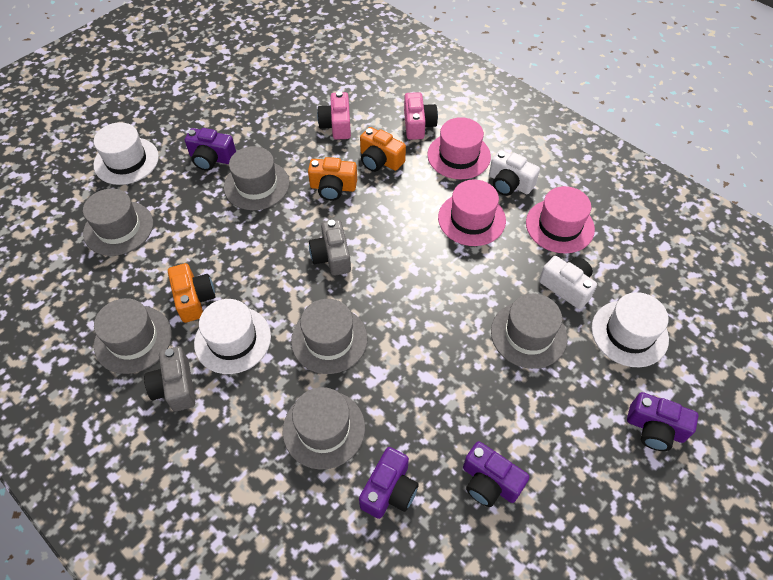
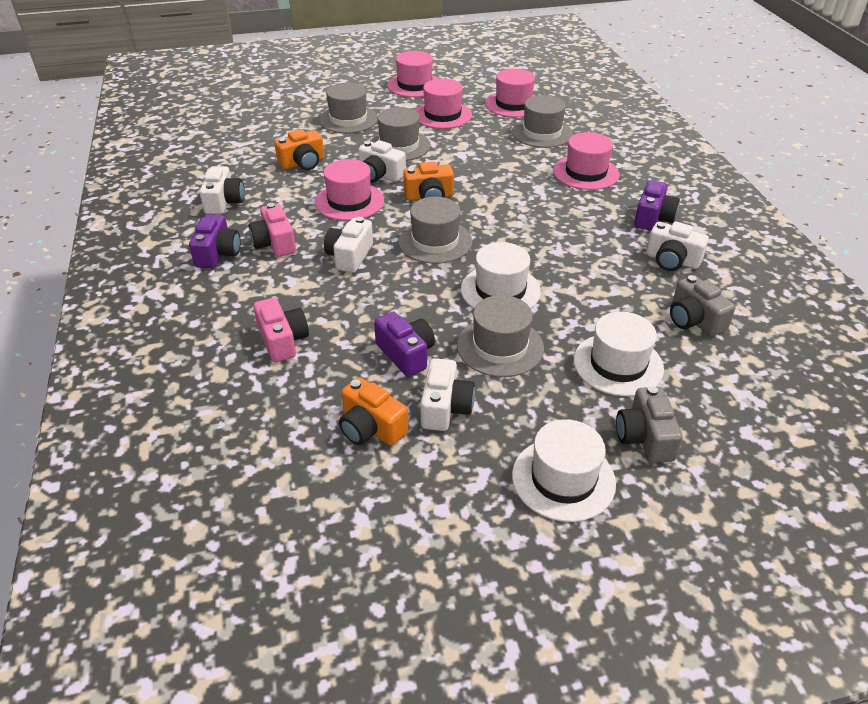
grey hat: [83,189,153,256] [94,298,172,374] [224,146,290,210] [283,387,365,470] [291,299,367,374] [491,294,567,369] = 6 -> [319,83,378,133] [370,107,431,161] [398,197,472,264] [457,295,544,377] [512,95,573,148] = 5
pink hat: [427,117,491,179] [438,180,506,246] [526,186,595,253] = 3 -> [315,159,384,221] [387,51,439,97] [415,78,472,129] [485,69,535,117] [553,132,619,190] = 5
purple camera: [185,128,236,171] [359,447,419,519] [463,441,529,507] [627,392,698,451] = 4 -> [189,214,241,268] [374,312,435,377] [634,180,680,231] = 3
white camera: [489,150,540,196] [539,256,597,309] = 2 -> [200,166,245,214] [324,217,373,273] [358,140,406,183] [420,358,475,431] [646,222,709,271] = 5

